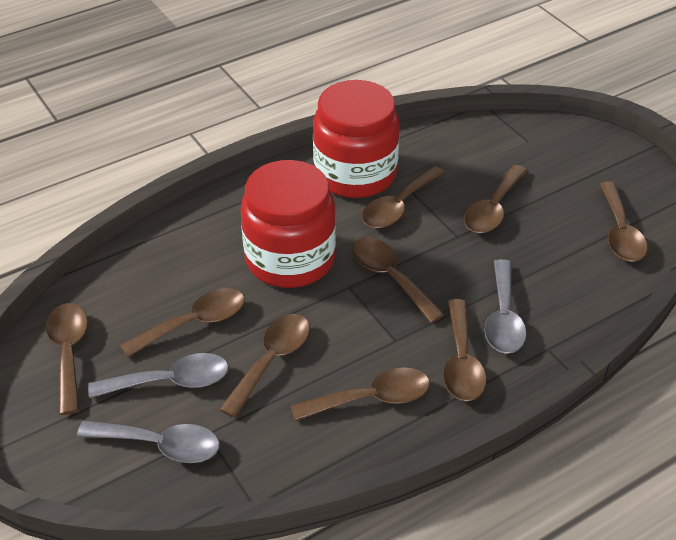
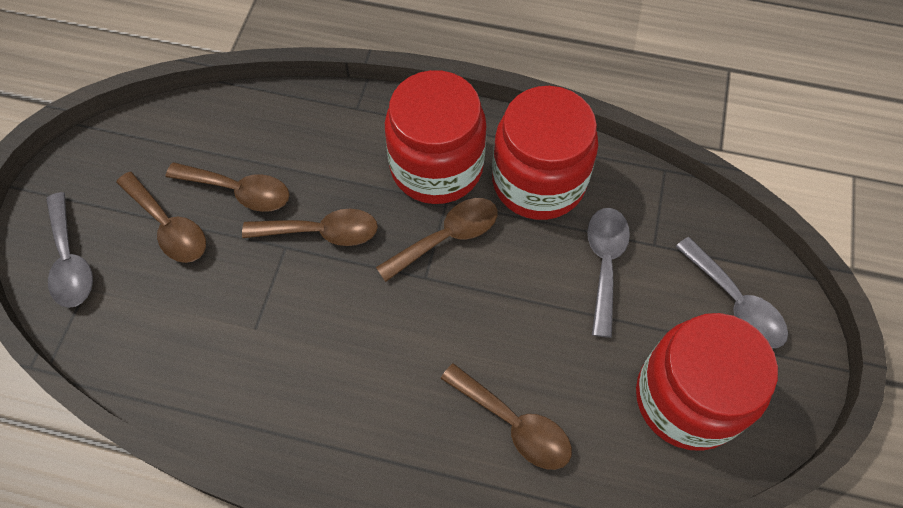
brown spoon: [46,303,88,415] [120,288,245,358] [219,314,310,418] [291,368,430,421] [352,237,444,323] [362,166,444,228] [443,299,486,401] [464,165,528,233] [600,182,648,262] = 9 -> [116,172,206,263] [166,162,289,212] [242,209,378,246] [376,198,498,282] [441,363,572,470] = 5
red jar: [241,160,336,288] [313,80,400,198] = 2 -> [385,70,486,204] [492,86,598,220] [636,313,778,451] = 3

